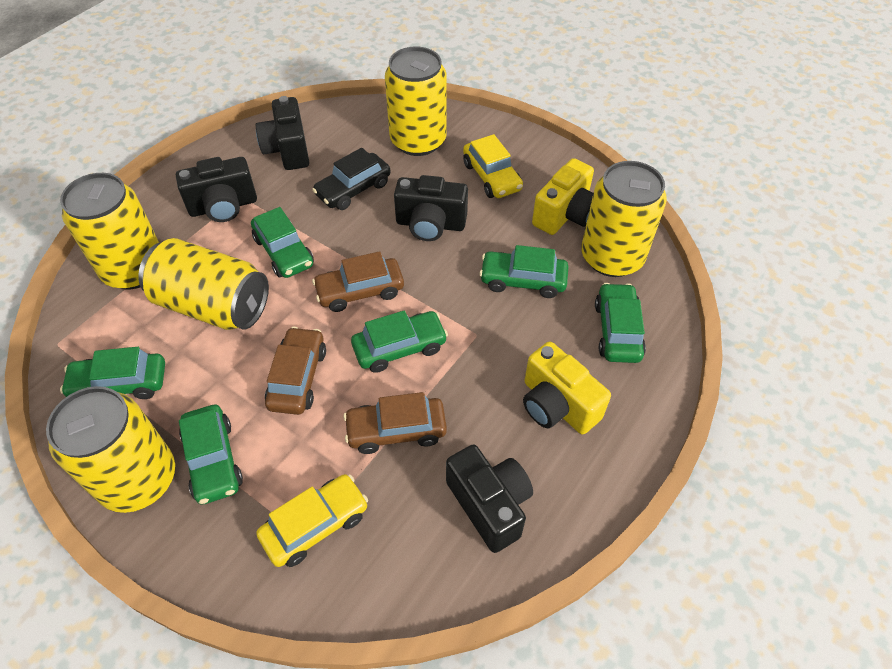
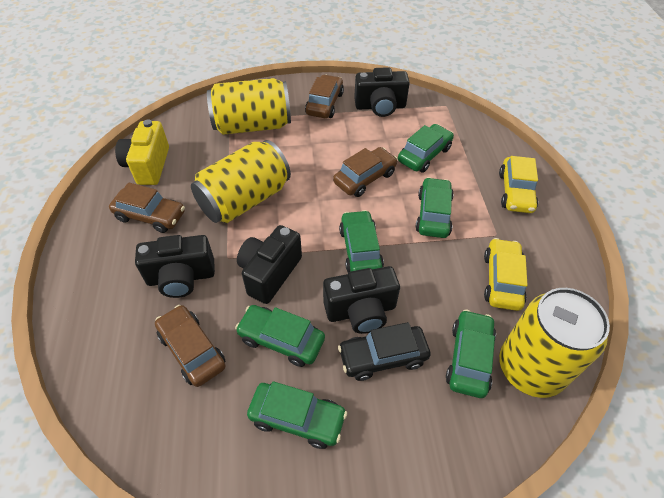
brown car: [265,327,326,415] [312,251,404,312] [343,392,447,454] = 3 -> [109,182,185,233] [155,305,226,387] [305,75,344,118] [333,147,398,197] = 4
yellow camera: [523,341,611,435] [532,158,594,235] = 2 -> [115,119,169,185] = 1
yellow can: [46,386,175,513] [60,173,159,289] [138,238,269,330] [385,47,447,156] [581,161,667,277] = 5 -> [191,140,291,223] [207,78,291,135] [499,288,610,398] = 3

